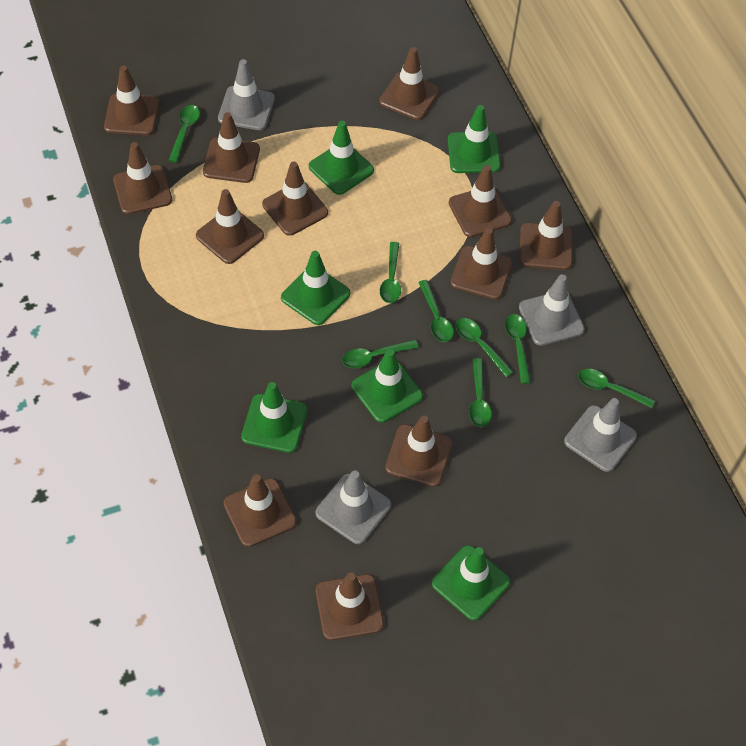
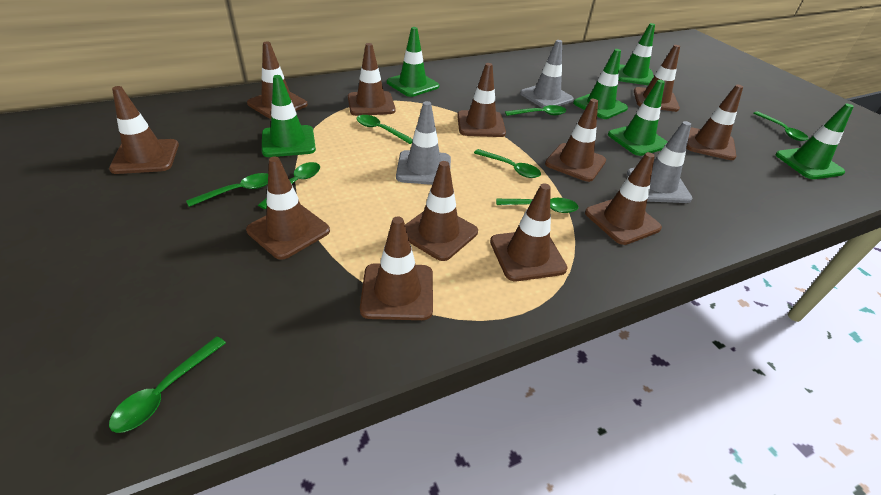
grey traffic cone: [218,59,275,130] [316,470,391,544] [519,274,585,346] [564,398,637,472] = 4 -> [396,101,451,185] [520,40,574,108] [627,121,692,203] = 3

